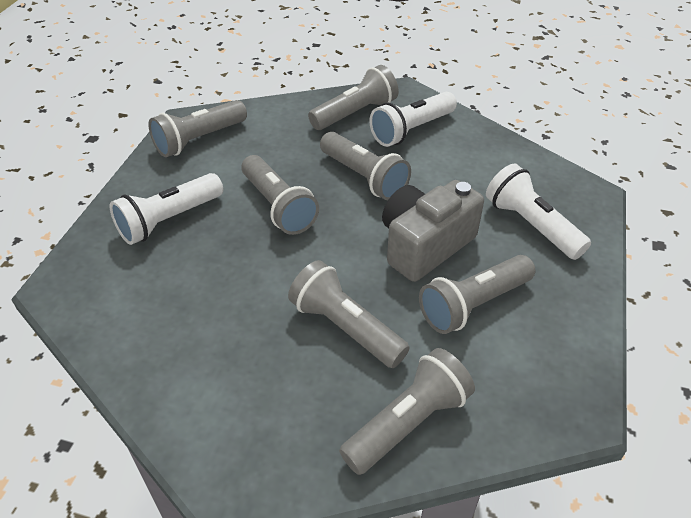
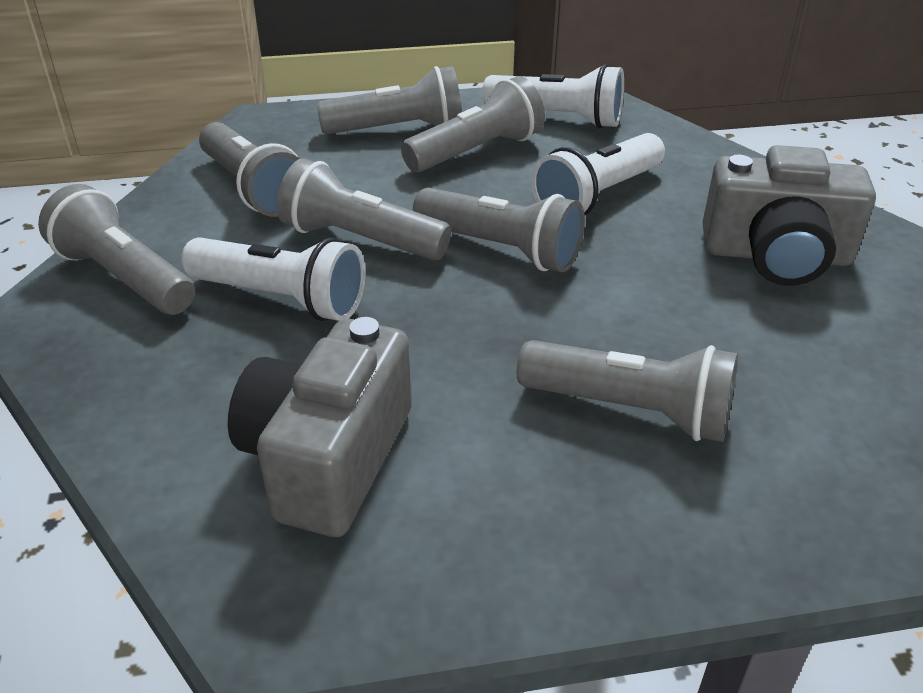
grey camera: [382,180,484,282] = 1 -> [228,317,411,537] [702,145,876,286] = 2

